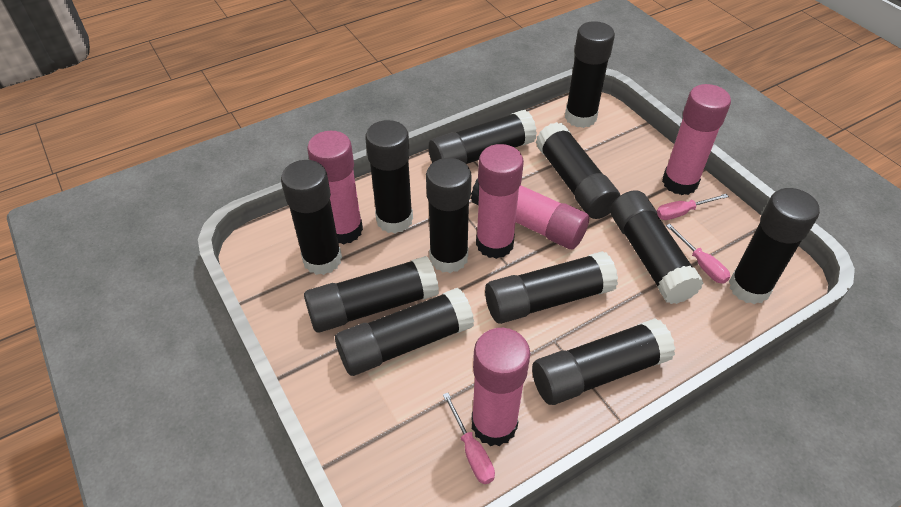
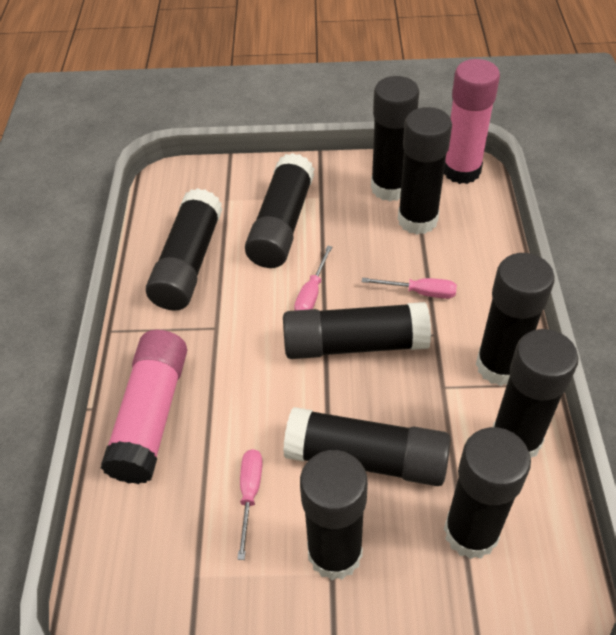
black glue stick: [281,160,342,275] [304,256,439,333] [335,288,474,376] [365,120,413,233] [426,158,472,273] [428,110,537,164] [485,251,618,324] [532,318,676,405] [536,122,620,219] [565,21,615,128] [610,190,704,304] [729,188,820,304] = 12 -> [146,188,222,311] [245,153,314,268] [283,302,431,359] [283,407,450,486] [300,450,368,580] [371,76,419,201] [398,107,452,235] [444,427,531,559] [476,253,555,386] [493,329,579,458] = 10
pink glue stick: [307,131,363,244] [471,179,589,249] [471,328,530,446] [476,144,524,259] [662,84,731,195] = 5 -> [101,330,187,484] [444,59,500,184] = 2

